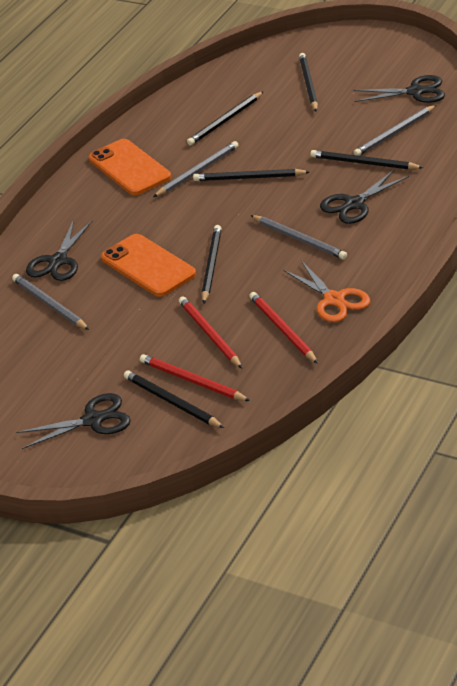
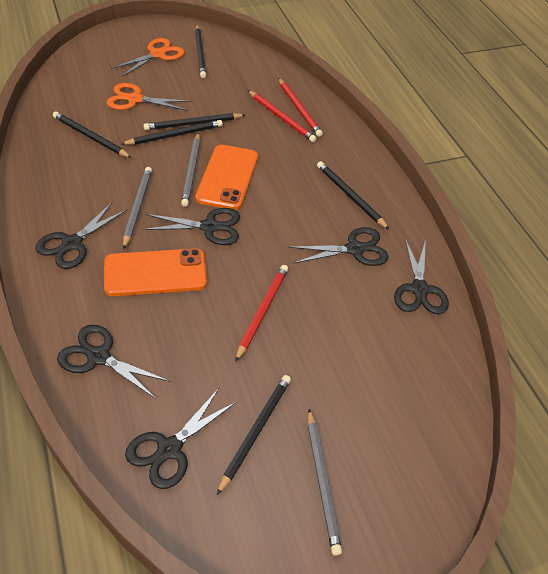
black scissors: [16,393,131,449] [26,220,92,281] [320,170,409,224] [353,75,445,103] = 4 -> [35,202,127,269] [57,325,170,399] [125,388,236,489] [142,208,240,245] [288,227,389,266] [394,238,449,314] = 6
grey pencil: [12,274,89,330] [153,141,239,197] [250,215,347,260] [353,105,436,156] = 4 -> [123,167,152,249] [181,133,200,207] [307,409,342,556] = 3
orange scissors: [284,260,370,322] = 1 -> [107,83,192,111] [111,38,184,77] = 2

